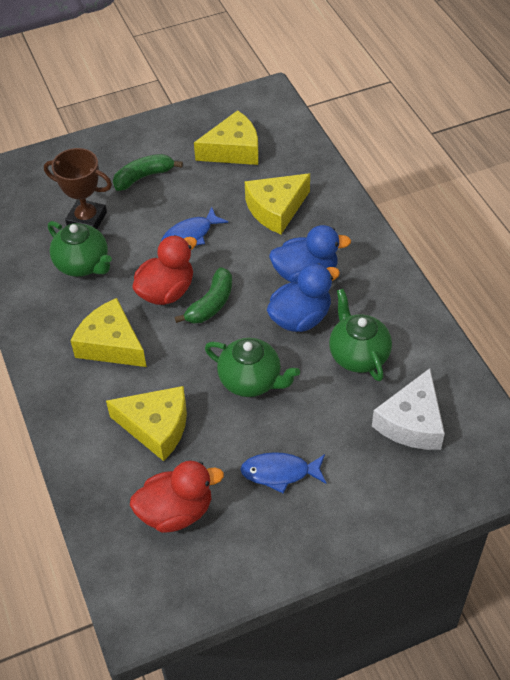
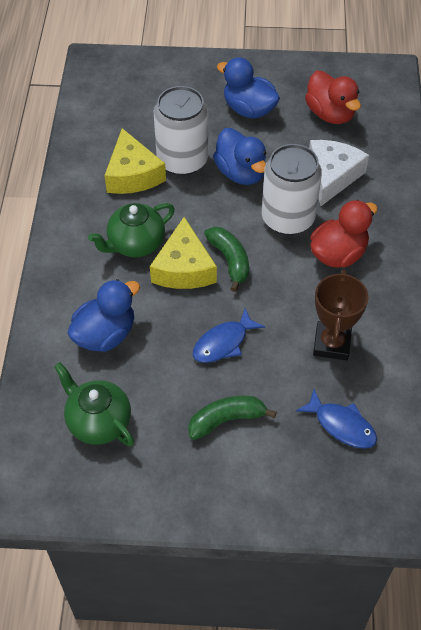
blue duck: [267,263,340,332] [269,225,351,283] = 2 -> [68,279,140,352] [213,128,266,185] [217,57,280,119] = 3
green teapot: [48,221,112,277] [205,338,300,397] [329,289,392,381] = 3 -> [54,362,134,446] [88,203,175,257] = 2
white can: none = 0 -> [154,86,208,176] [262,144,322,235] = 2
yellow cheese: [71,298,147,367] [106,386,187,461] [194,110,259,165] [245,173,310,234] = 4 -> [104,128,166,194] [150,217,217,289] = 2

